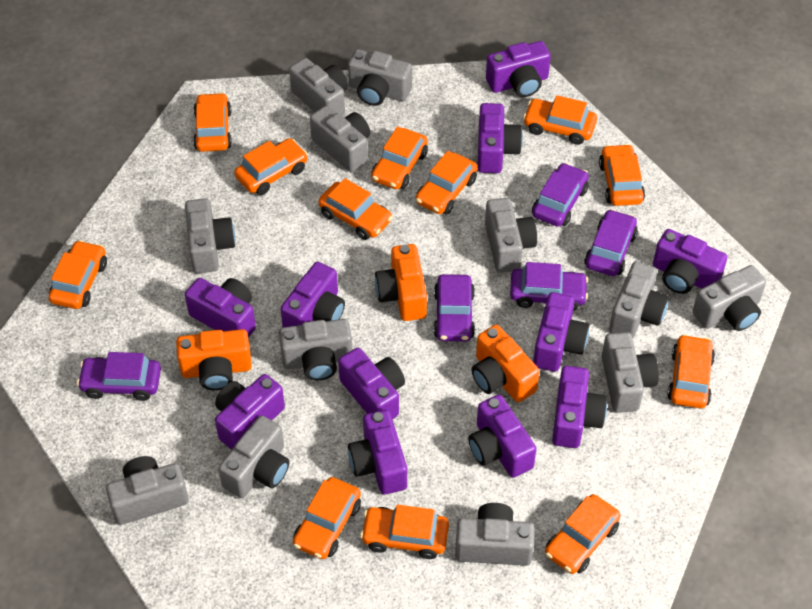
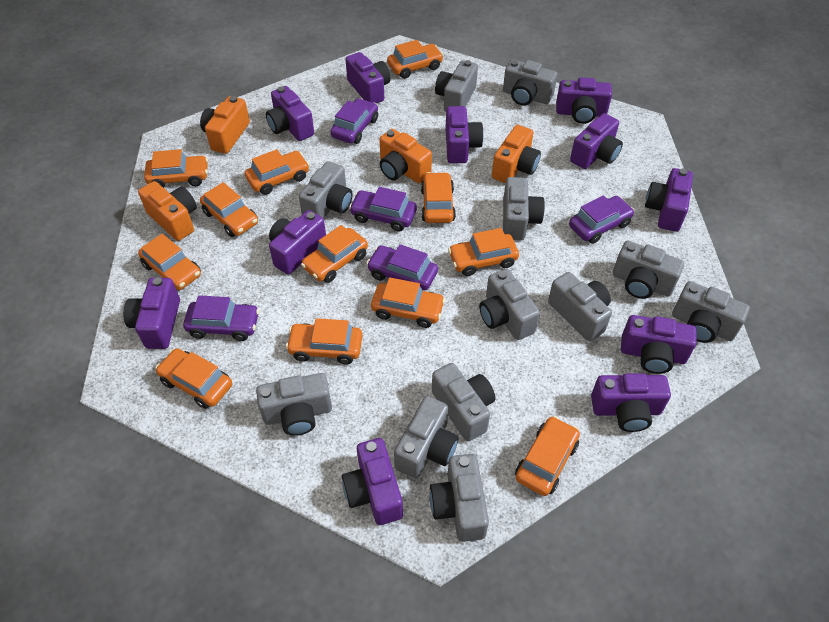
orange camera: [176,329,252,390] [375,244,427,321] [471,324,540,402] = 3 -> [138,181,197,241] [200,96,250,154] [379,129,432,183] [492,125,541,183] = 4

